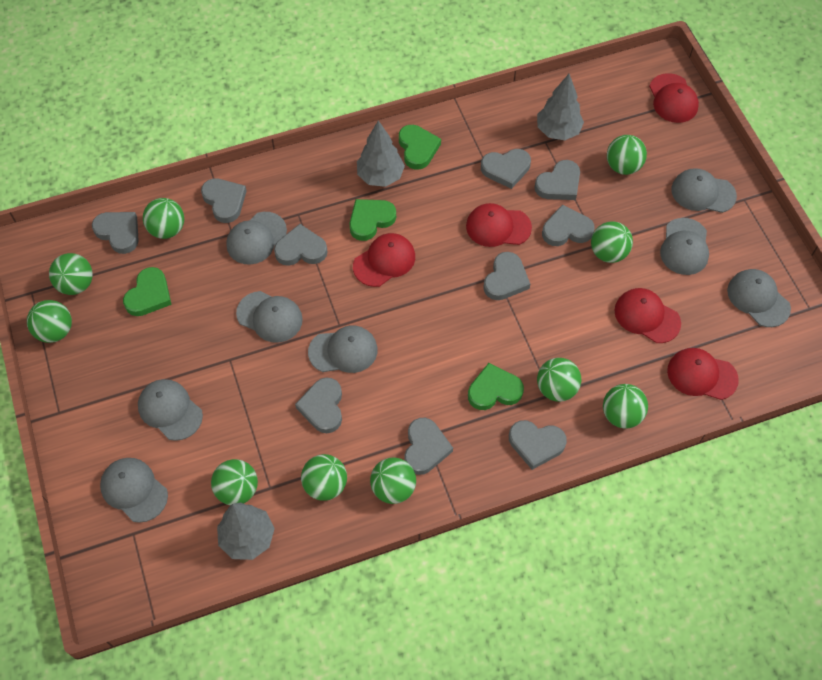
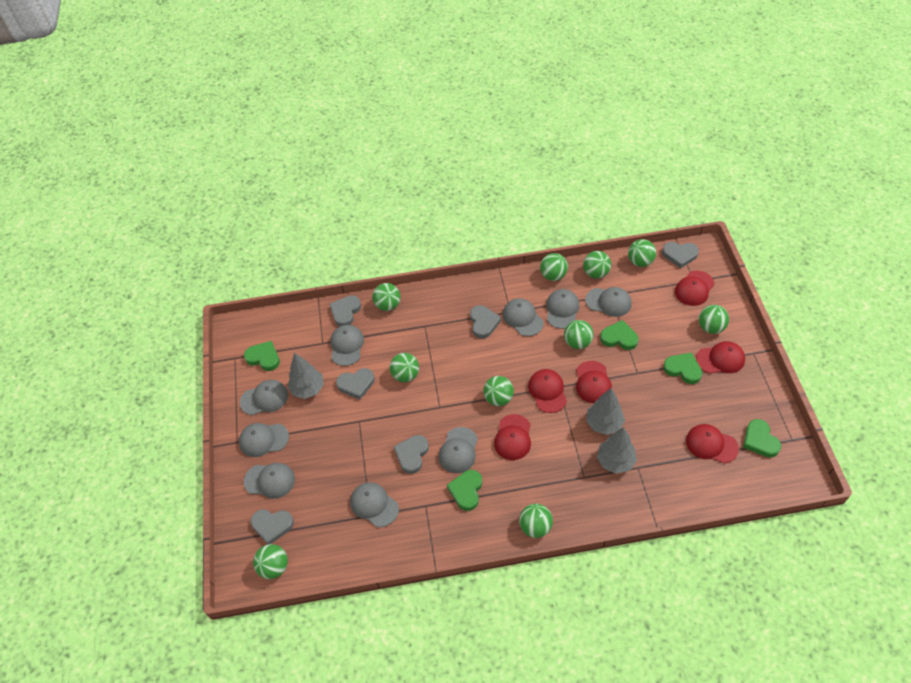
green heart: [123,267,172,316] [350,199,396,241] [399,125,441,170] [468,363,524,410] = 4 -> [244,341,280,371] [447,470,482,511] [600,320,639,350] [663,353,702,384] [743,419,781,458] = 5
grey cap: [100,458,168,523] [138,379,203,441] [226,212,287,265] [236,291,303,343] [308,325,378,373] [660,218,709,275] [671,168,737,213] [727,269,791,327] = 8 -> [239,423,289,457] [240,380,288,415] [243,463,295,499] [330,325,364,366] [350,482,399,527] [439,427,478,473] [503,298,544,336] [546,289,580,329] [585,287,632,317] = 9
grey heart: [92,212,139,254] [201,178,246,223] [274,224,328,266] [295,377,342,433] [404,418,453,475] [481,149,531,189] [483,252,530,300] [509,420,567,470] [535,160,580,200] [542,204,595,246] = 10 -> [251,509,294,544] [330,295,361,327] [336,368,375,399] [394,435,429,474] [470,305,501,339] [662,242,699,268] = 6
red cap: [353,233,415,287] [466,203,532,247] [614,288,681,343] [649,73,699,123] [667,348,739,400] = 5 -> [494,414,531,460] [528,369,567,413] [576,361,612,403] [675,271,715,306] [686,424,739,464] [696,341,745,374] = 6

